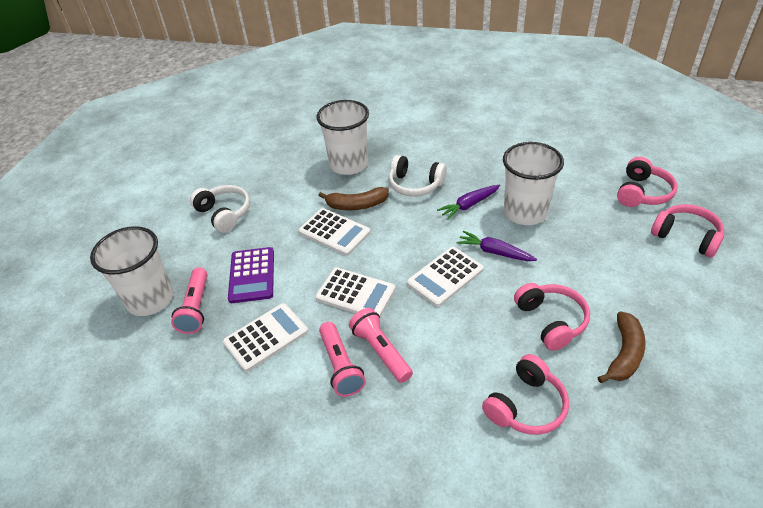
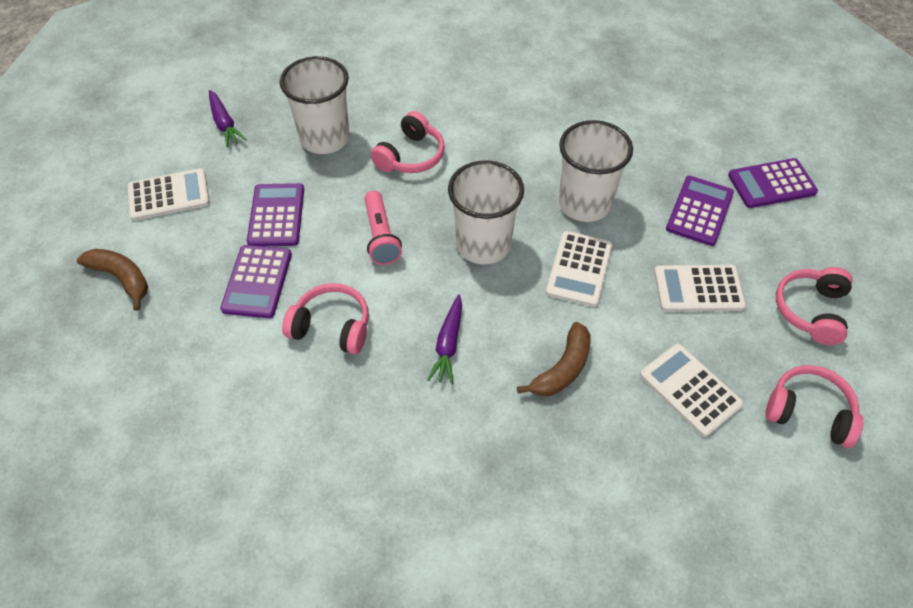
pink flashlight: [171,267,208,334] [319,322,366,397] [349,308,413,383] = 3 -> [364,190,402,265] = 1
purple calculator: [228,247,274,303] = 1 -> [220,245,292,318] [247,183,304,246] [666,176,734,246] [728,158,818,208] = 4
white headphones: [190,185,250,233] [389,155,447,197] = 2 -> none = 0

